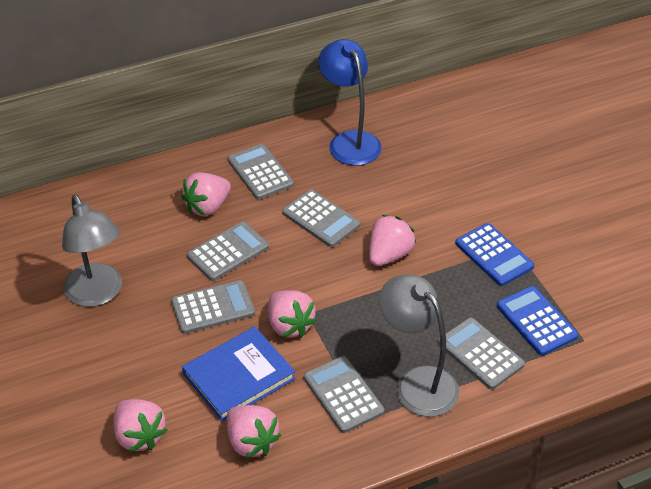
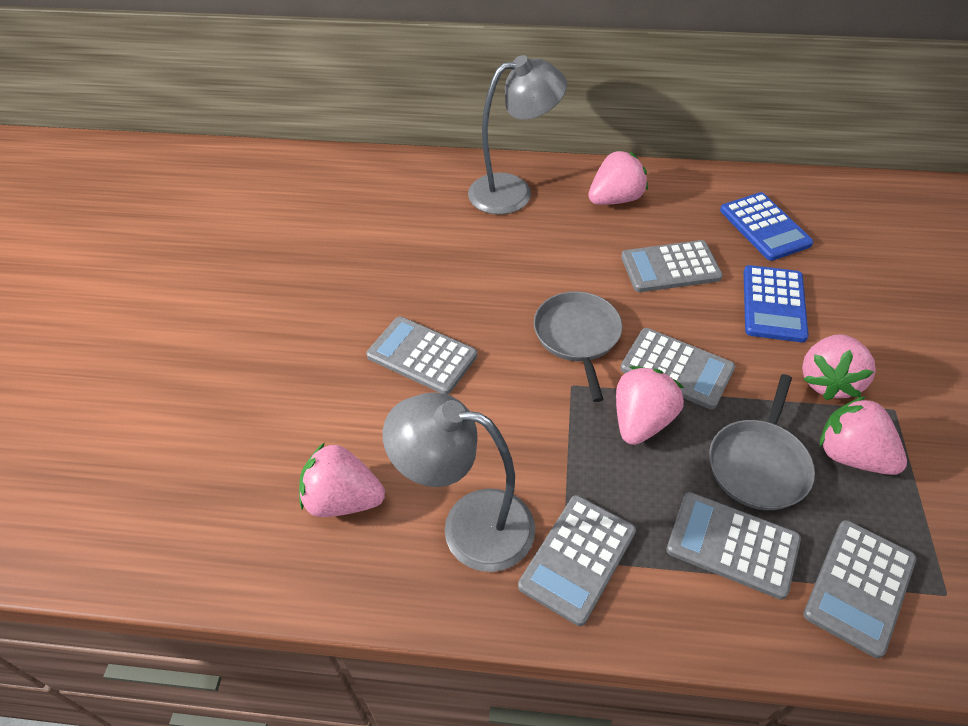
blue book: [182,326,296,422] = 1 -> none = 0
blue lamp: [318,39,382,166] = 1 -> none = 0
grey pan: none = 0 -> [534,291,622,402] [709,374,815,510] = 2

